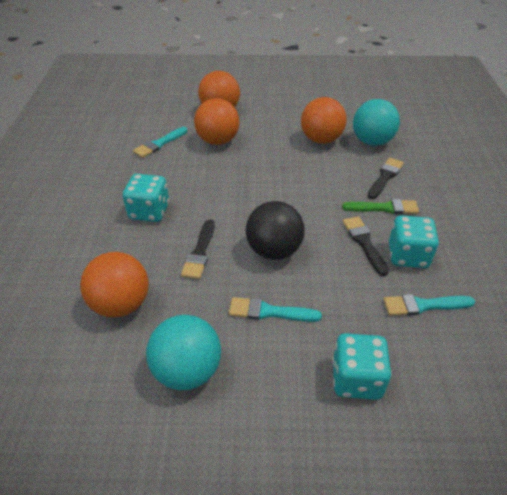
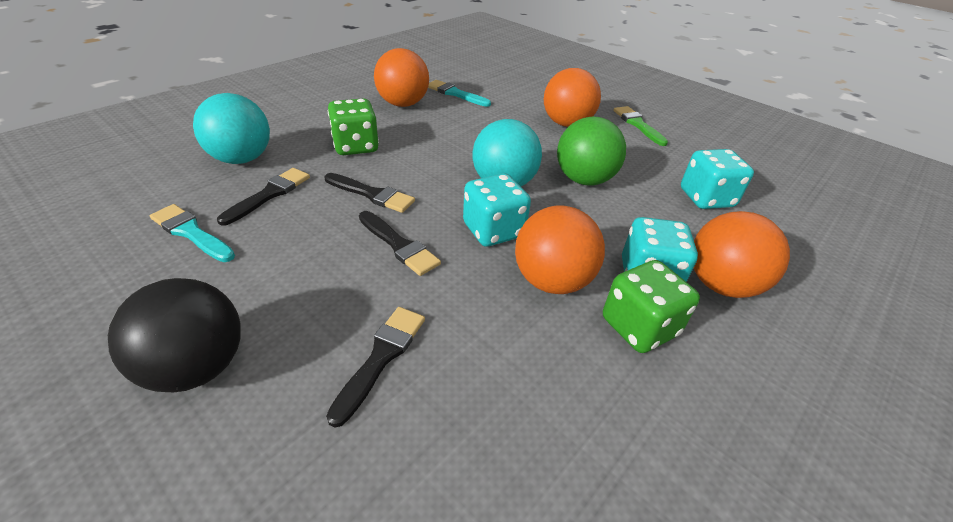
black brush: [181,219,215,279] [343,216,389,276] [368,158,404,199] = 3 -> [217,168,310,226] [325,173,415,213] [326,307,425,428] [359,211,441,276] = 4
green ball: none = 0 -> [557,117,626,185] = 1
green dice: none = 0 -> [328,98,379,155] [603,260,700,353] = 2
turquoise brush: [133,127,187,158] [229,297,322,322] [383,294,475,316] = 3 -> [150,204,235,262] [428,80,491,107] = 2

